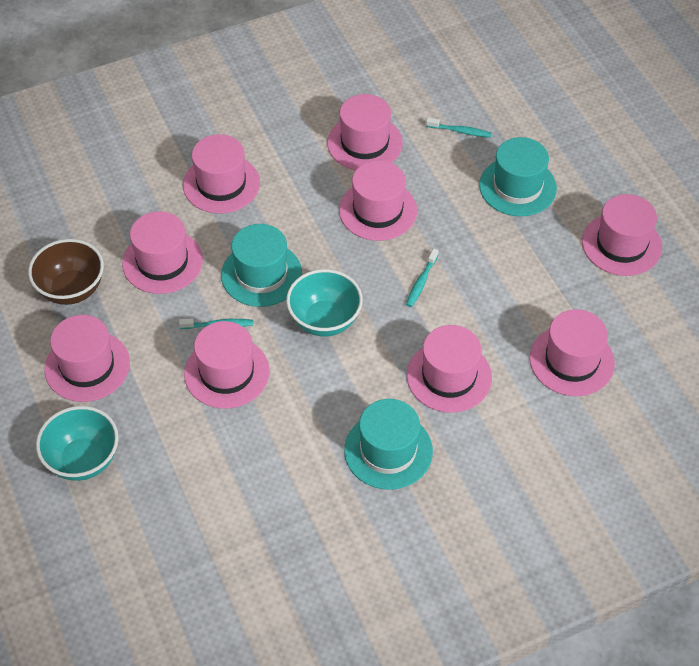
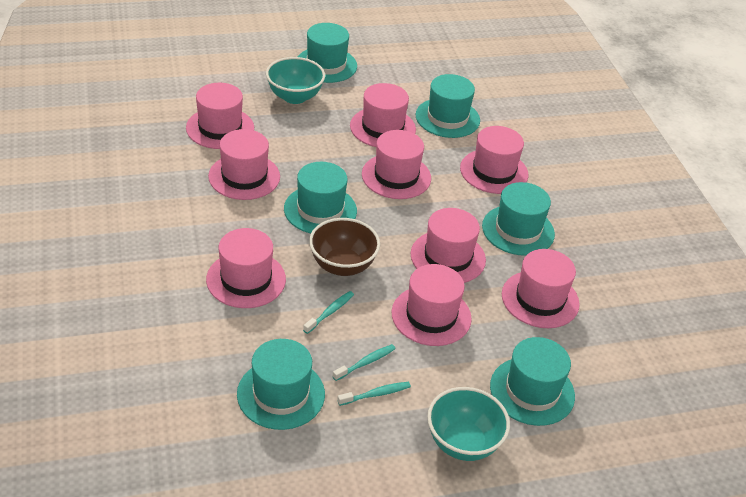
turquoise hat: [221,224,302,307] [344,399,433,490] [479,137,557,216] = 3 -> [237,339,325,430] [284,162,357,233] [298,23,357,83] [416,74,480,138] [482,182,555,256] [490,337,575,426] = 6

